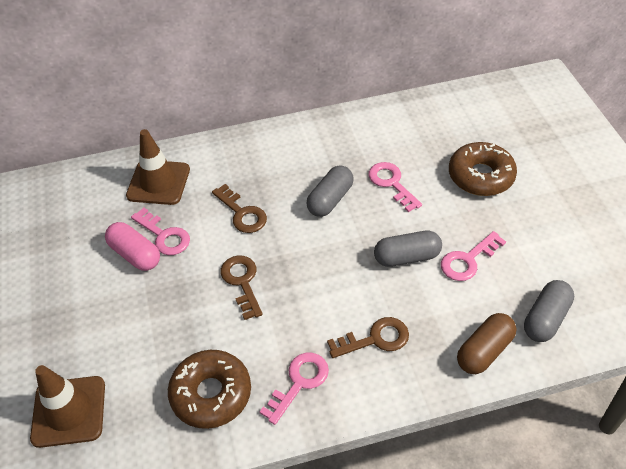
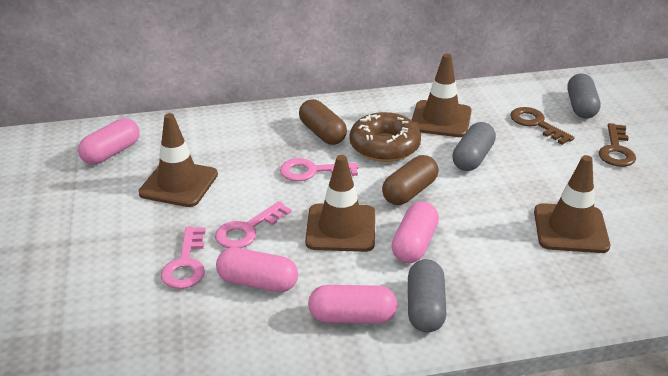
brown capsule: [457,313,517,374] = 1 -> [299,99,347,145] [382,155,439,205] = 2
brown donut: [168,350,251,429] [449,142,517,196] = 2 -> [350,112,421,162] = 1
brown key: [212,184,267,233] [220,255,263,320] [327,317,409,358] = 3 -> [510,107,575,145] [599,123,636,167] = 2
brown traffic cone: [30,365,105,448] [126,129,190,205] = 2 -> [138,113,218,207] [305,155,375,252] [411,54,472,137] [534,155,610,253] = 4
pink capsule: [105,222,160,271] = 1 -> [78,118,140,164] [216,247,298,292] [308,285,397,324] [392,201,439,263] = 4
pink key: [131,208,190,255] [260,353,329,425] [368,162,422,212] [441,231,506,281] = 4 -> [161,227,206,289] [215,201,292,248] [280,158,358,181] = 3

